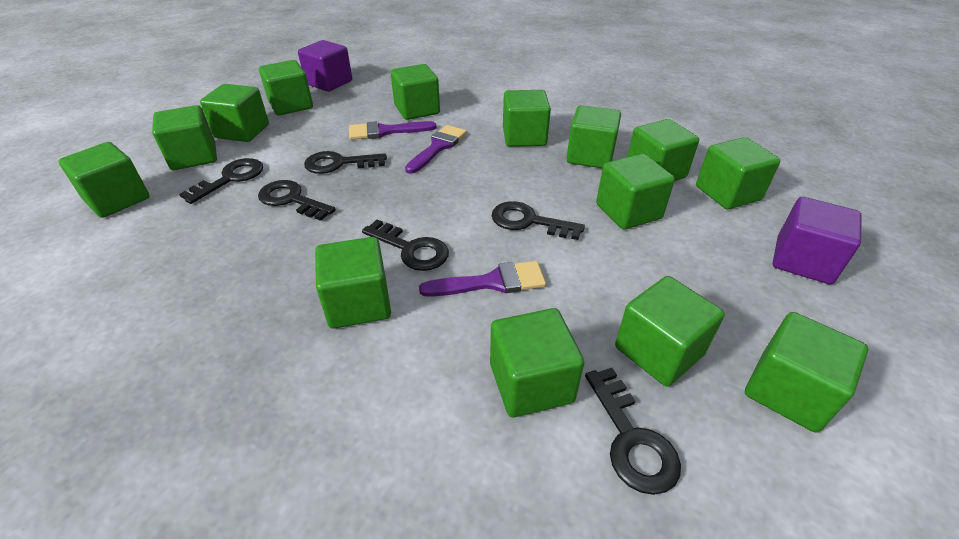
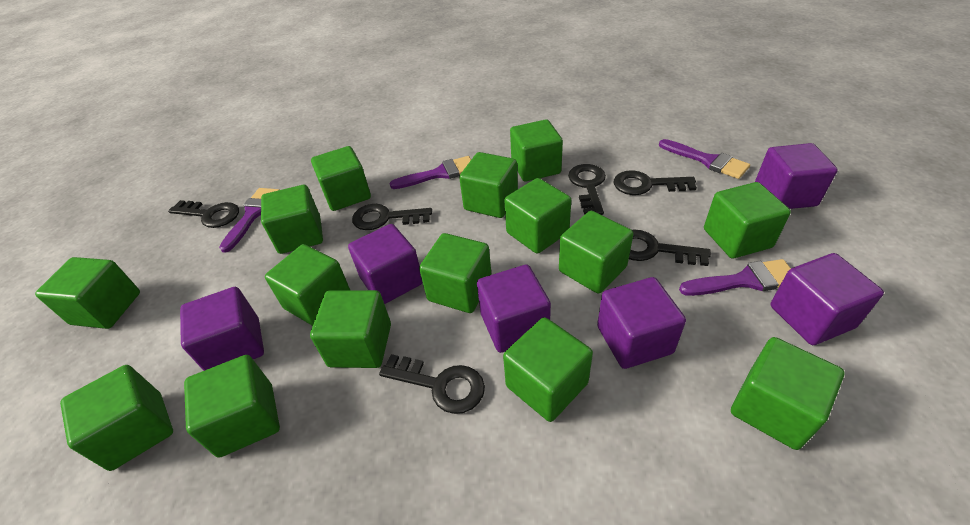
green cube: [58,142,150,218] [152,105,217,170] [200,84,269,142] [259,60,313,116] [315,237,391,329] [390,64,440,120] [490,308,584,417] [503,90,551,147] [566,105,621,168] [596,154,675,230] [615,276,725,386] [627,119,699,181] [696,137,780,209] [745,312,868,433] = 14 -> [35,257,140,329] [60,365,173,471] [184,355,280,458] [261,185,323,254] [265,244,350,326] [310,290,391,368] [311,146,371,211] [419,233,492,313] [459,152,518,218] [503,317,593,422] [504,178,571,254] [510,119,563,182] [559,211,634,294] [704,182,791,258] [731,337,845,450] = 15
purple brush: [349,121,436,140] [405,125,467,174] [419,261,546,297] = 3 -> [219,188,279,253] [389,156,471,189] [659,139,750,179] [679,259,791,296] = 4
purple cube: [298,40,352,92] [773,197,861,284] = 2 -> [180,287,264,371] [348,224,423,304] [477,264,551,353] [597,277,686,369] [755,143,838,209] [770,253,884,345] = 6

